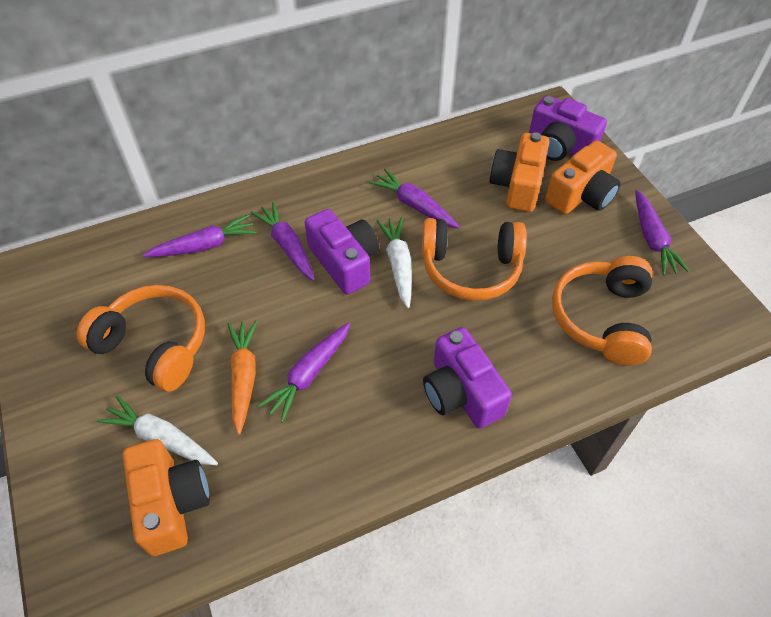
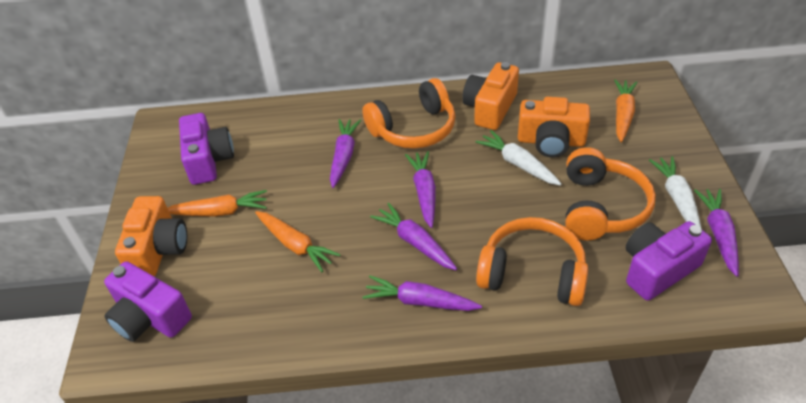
orange carrot: [227,320,258,435] = 1 -> [168,190,267,217] [255,211,341,272] [614,79,637,142] = 3

